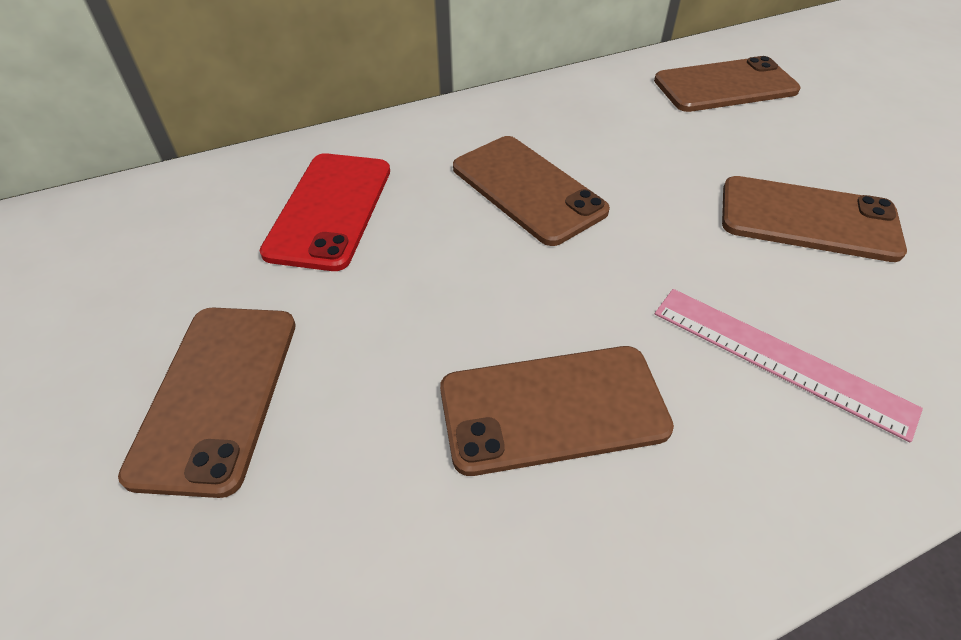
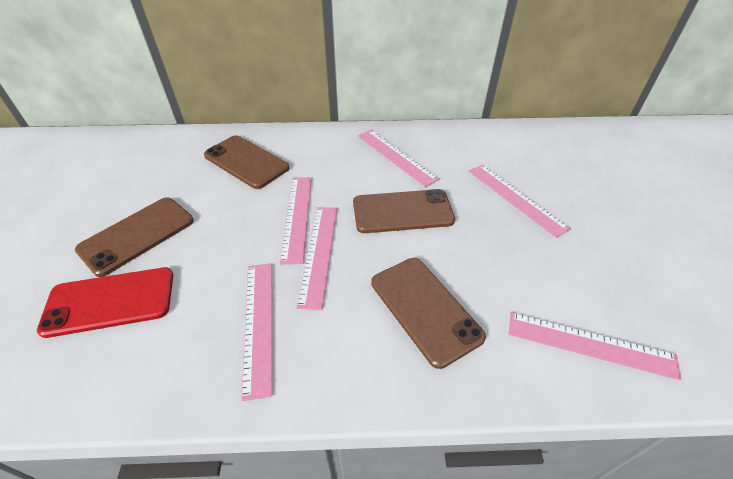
brown phone: [118,308,296,498] [440,346,674,476] [453,136,610,246] [654,56,800,112] [722,176,907,262] = 5 -> [75,197,194,277] [204,135,289,189] [353,189,455,233] [371,258,486,369] = 4
pink ruler: [655,289,923,442] = 1 -> [241,263,272,401] [280,177,312,264] [297,207,337,310] [358,130,439,187] [469,164,571,238] [509,312,682,381] = 6

